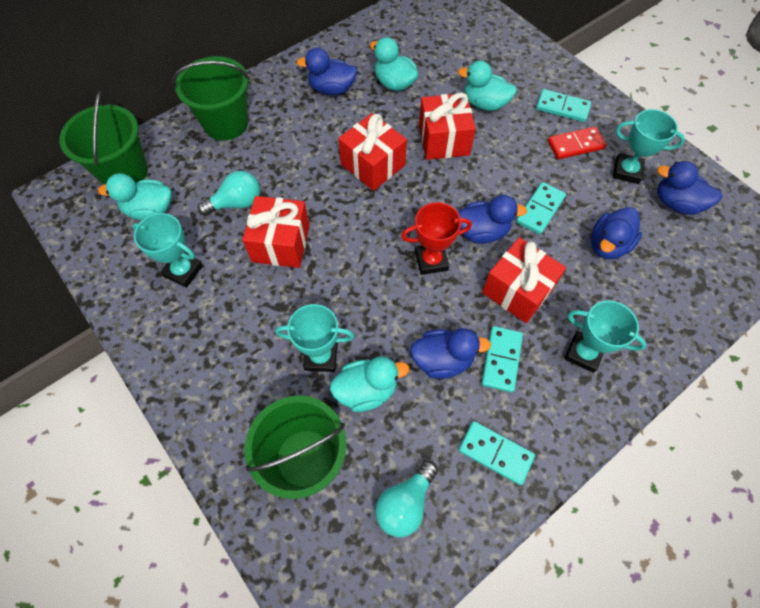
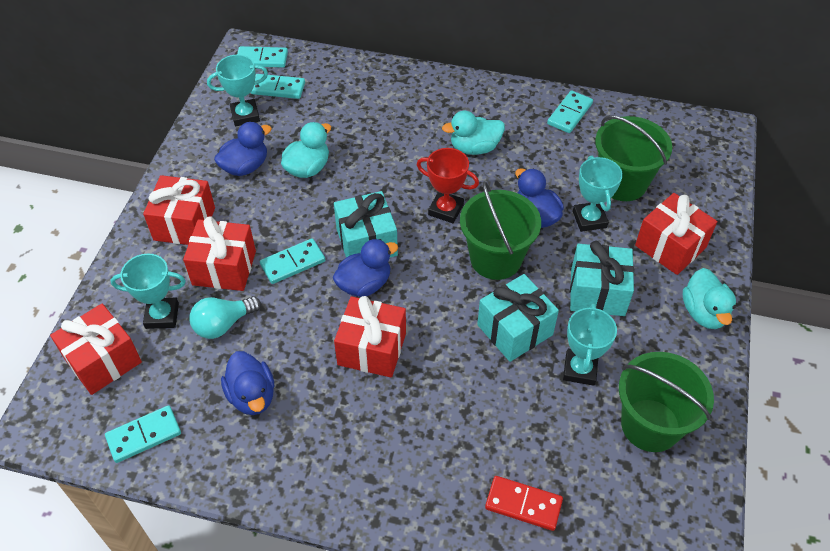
blue duck: [297,48,358,95] [410,328,491,379] [458,195,527,244] [591,207,642,259] [657,161,722,215] = 5 -> [214,122,272,176] [221,351,274,415] [333,239,398,297] [515,168,564,228] = 4
red gift: [242,196,310,268] [338,113,407,191] [419,93,476,160] [482,237,566,323] = 4 -> [50,304,142,395] [143,175,215,245] [183,216,256,291] [334,296,406,378] [635,193,717,275] = 5
turquoise domino: [459,421,535,485] [481,326,523,393] [516,182,566,235] [536,89,591,122] = 4 -> [105,405,181,463] [237,46,288,68] [251,74,305,99] [260,238,325,284] [547,90,593,133] = 5
turquoise duck: [98,173,172,220] [330,356,409,412] [370,37,418,91] [458,60,517,111] = 4 -> [281,122,331,178] [442,111,505,155] [683,268,736,329] = 3
turquoise gift: none = 0 -> [334,191,398,258] [477,274,559,362] [570,241,634,316] = 3
turquoise light bulb: [198,171,260,216] [375,461,438,537] = 2 -> [190,296,261,339] = 1

